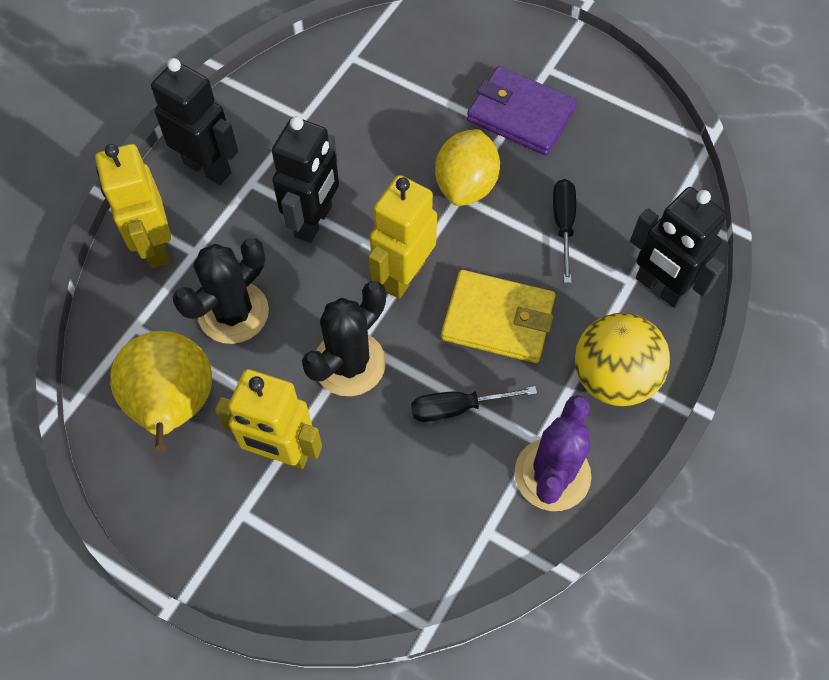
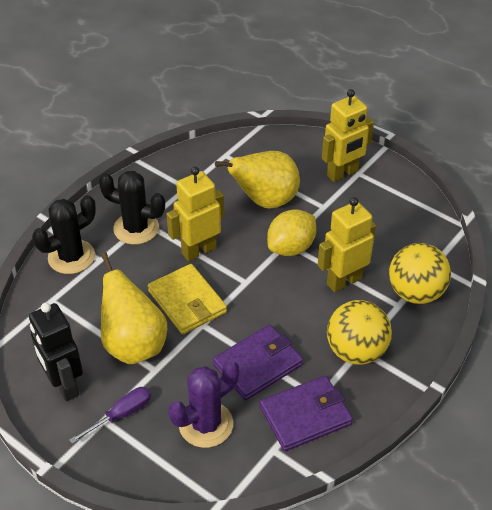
black robot: [151,58,238,185] [272,116,339,243] [630,187,727,308] = 3 -> [29,303,83,401] = 1
black screwdriver: [411,386,537,422] [553,179,576,283] = 2 -> none = 0
purple screwdriver: none = 0 -> [69,387,151,444] = 1
purple wallet: [467,66,577,155] = 1 -> [213,325,303,400] [260,375,353,451] = 2
yellow ball: [575,313,670,406] = 1 -> [327,300,392,365] [389,243,451,304] = 2
yellow pear: [110,331,212,451] = 1 -> [101,252,167,364] [215,151,300,209] = 2

